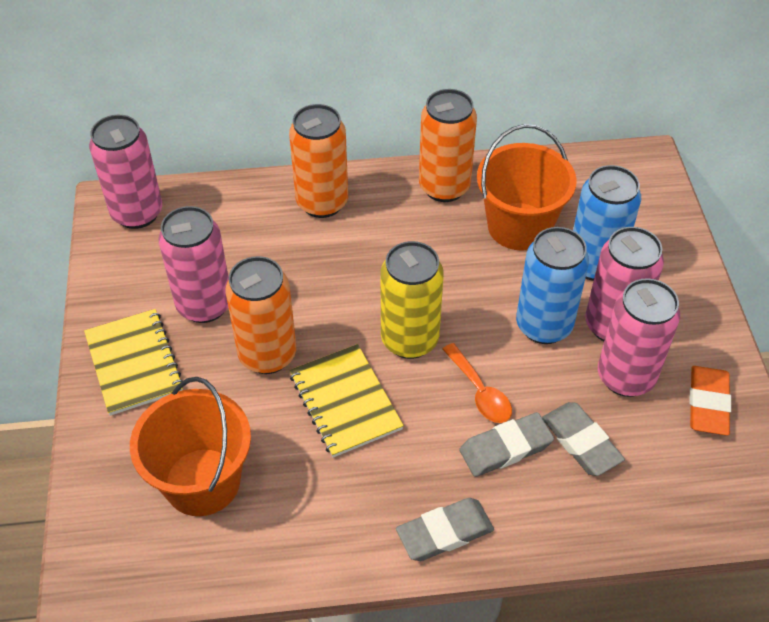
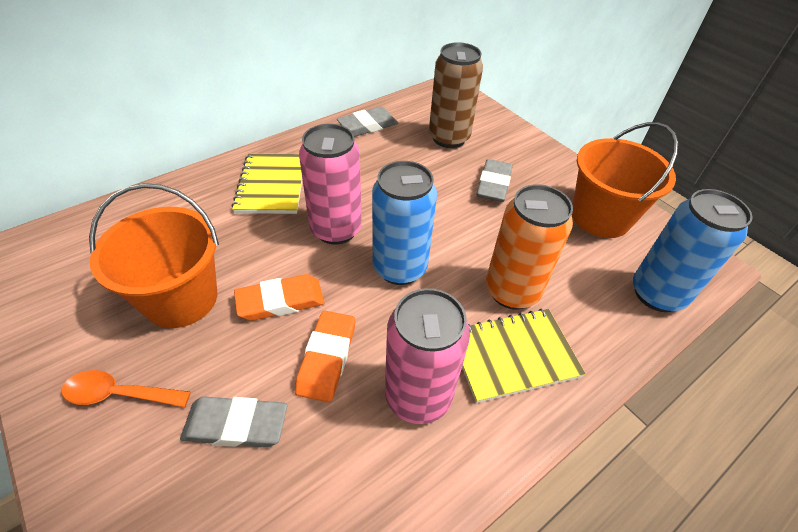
brown can: none = 0 -> [429,42,483,148] = 1
orange can: [225,256,296,374] [289,104,348,218] [419,89,477,202] = 3 -> [486,184,573,310] = 1
orange eraser: [689,366,731,436] = 1 -> [234,274,324,321] [295,311,356,402] = 2
pink can: [89,115,162,229] [159,206,229,323] [585,227,664,341] [598,278,680,397] = 4 -> [299,124,362,245] [385,288,470,424] = 2
yellow can: [381,241,444,359] = 1 -> none = 0

